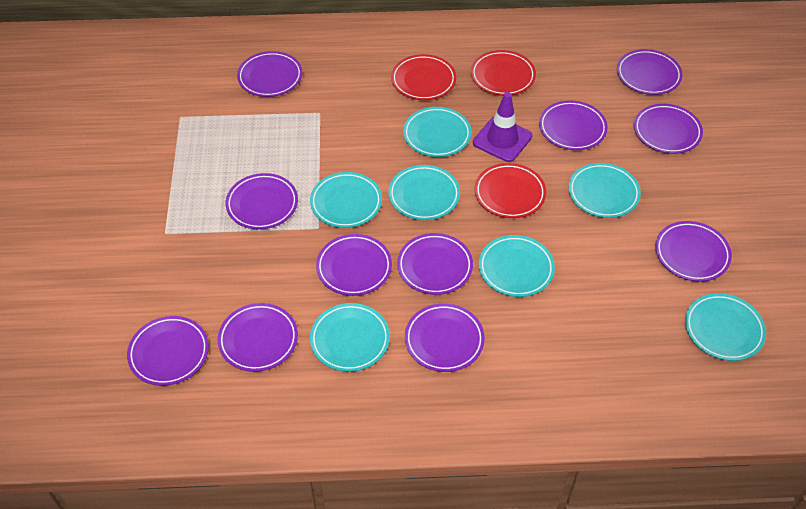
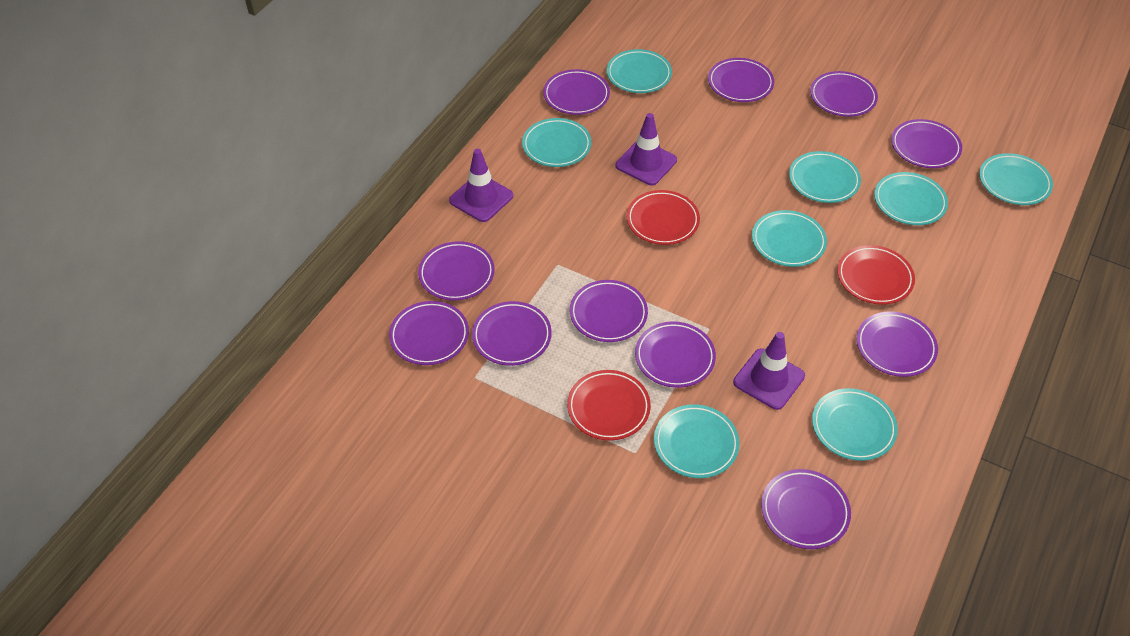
purple traffic cone: [473,92,532,162] = 1 -> [449,149,513,222] [616,113,677,185] [733,332,805,410] = 3
turquoise plate: [310,172,382,228] [310,303,390,372] [388,165,460,220] [403,107,472,157] [479,235,555,297] [568,163,641,218] [685,293,766,361] = 7 -> [522,118,591,167] [607,49,672,93] [654,404,740,478] [752,210,827,267] [789,151,861,203] [812,388,898,461] [874,172,948,225] [979,153,1053,205] = 8

